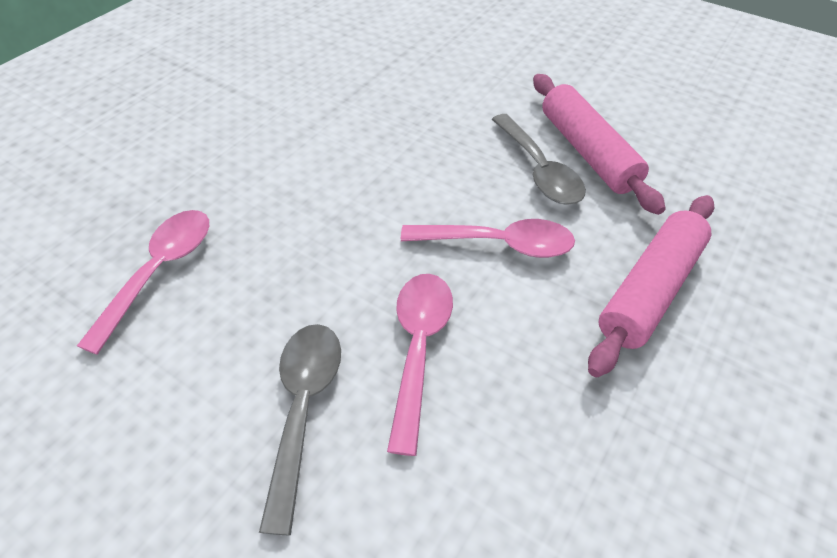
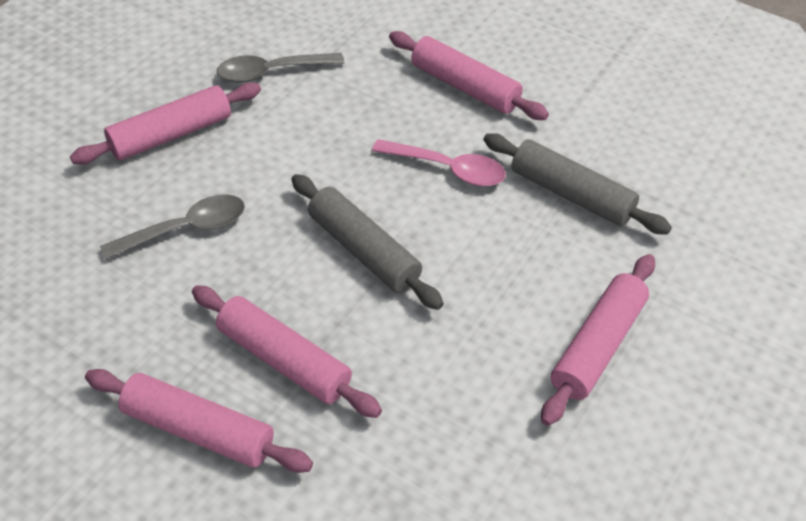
grey rolling pin: none = 0 -> [292,174,444,310] [484,133,672,235] = 2
pink rolling pin: [533,74,666,215] [588,195,714,377] = 2 -> [70,82,261,165] [85,369,313,473] [192,286,382,418] [389,31,549,120] [541,254,655,426] = 5
pink spoon: [77,210,209,355] [387,274,453,456] [401,219,575,258] = 3 -> [372,139,506,186] = 1

